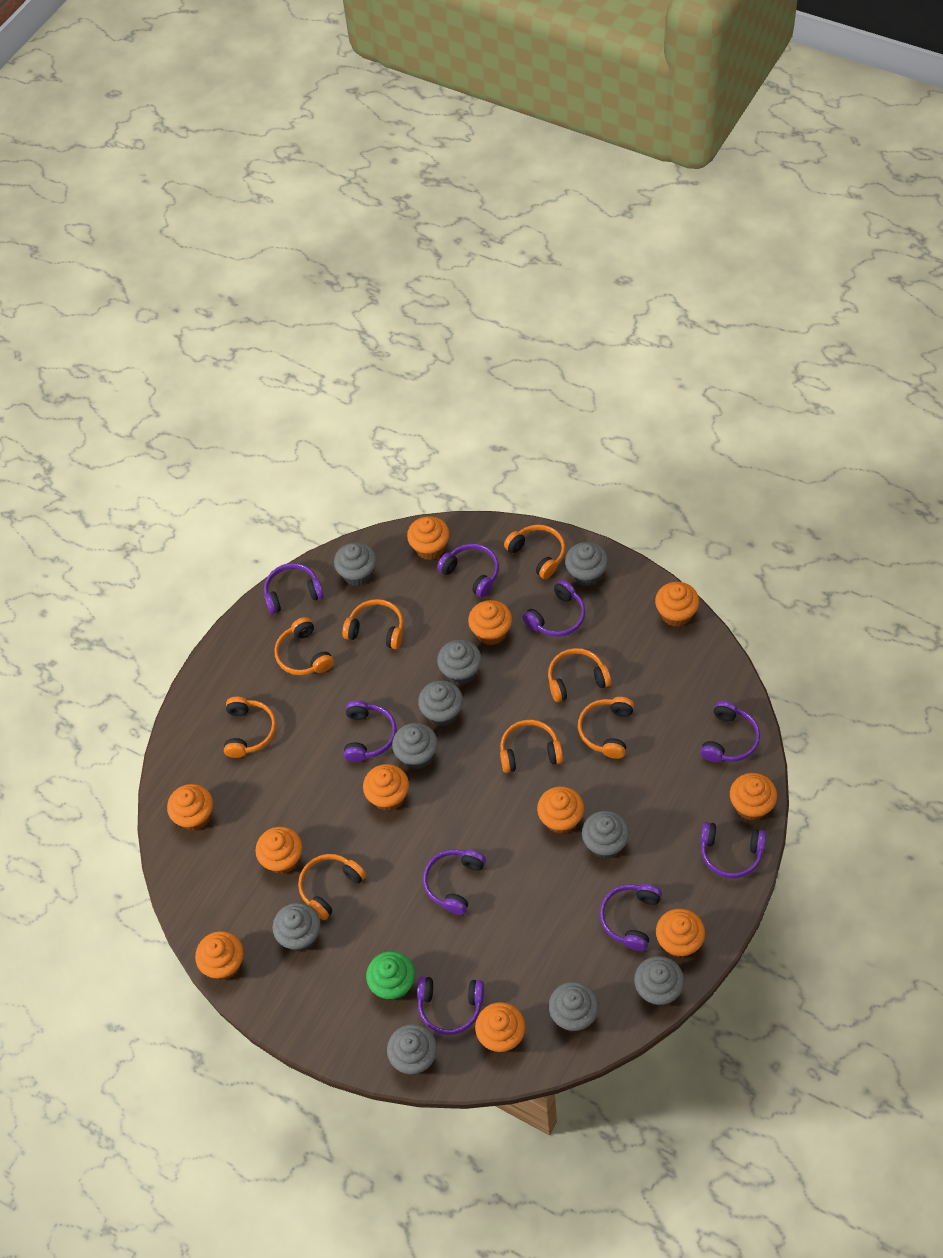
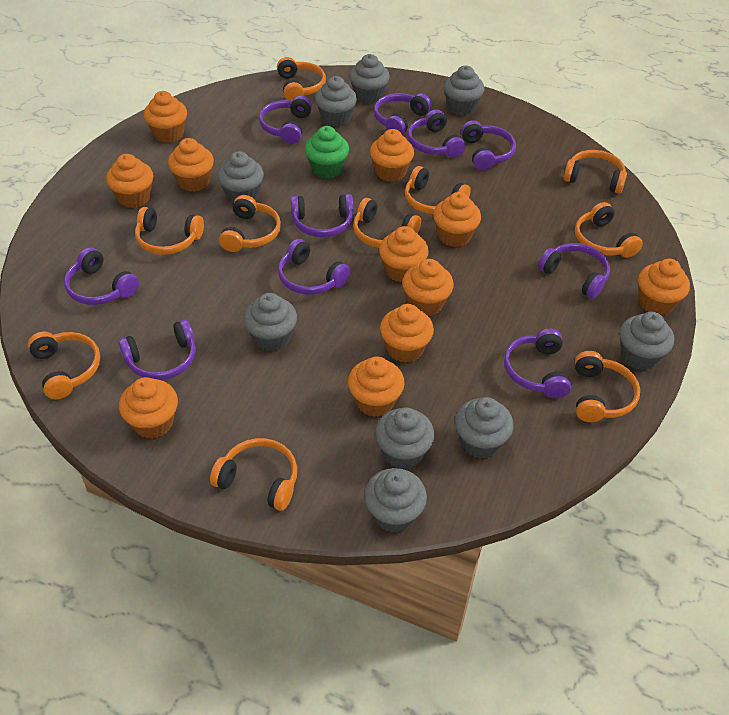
grey cupcake: [272,903,321,951] [334,542,377,586] [387,1024,437,1074] [392,723,438,769] [418,680,463,726] [437,640,482,685] [549,982,599,1032] [565,542,608,587] [582,811,629,859] [634,956,684,1006] = 10 -> [218,151,264,203] [243,293,297,351] [315,76,357,127] [349,54,390,104] [364,468,427,533] [375,407,435,469] [444,66,484,116] [455,397,513,458] [620,312,674,370] = 9
orange headphones: [224,697,276,758] [274,617,334,675] [298,854,366,920] [342,599,404,649] [500,720,563,773] [504,525,566,579] [548,648,611,702] [578,697,634,759] = 8 -> [28,332,100,400] [135,207,204,255] [210,438,297,511] [219,195,281,252] [277,57,326,100] [353,198,421,248] [405,166,471,214] [564,150,627,193] [575,202,643,258] [575,351,640,422] = 10
purple headphones: [264,563,324,614] [344,700,397,762] [417,977,484,1035] [423,849,486,915] [437,544,499,598] [522,580,585,637] [600,884,662,951] [700,701,760,762] [700,822,766,878] = 9 -> [64,248,139,305] [118,320,196,380] [259,96,312,144] [278,239,350,295] [291,194,353,237] [374,93,432,135] [408,109,465,158] [461,120,516,171] [504,328,571,398] [538,243,610,299] = 10

